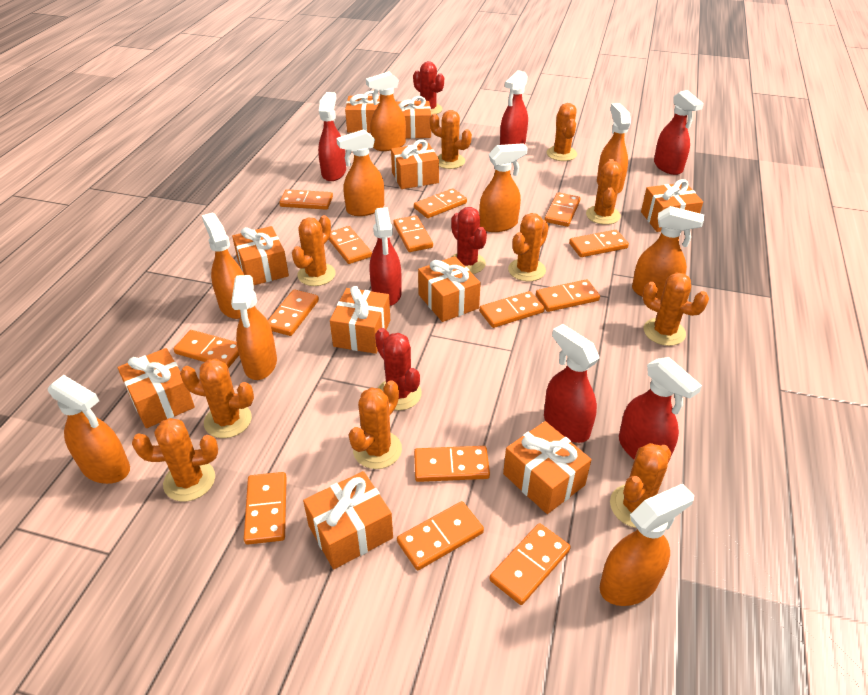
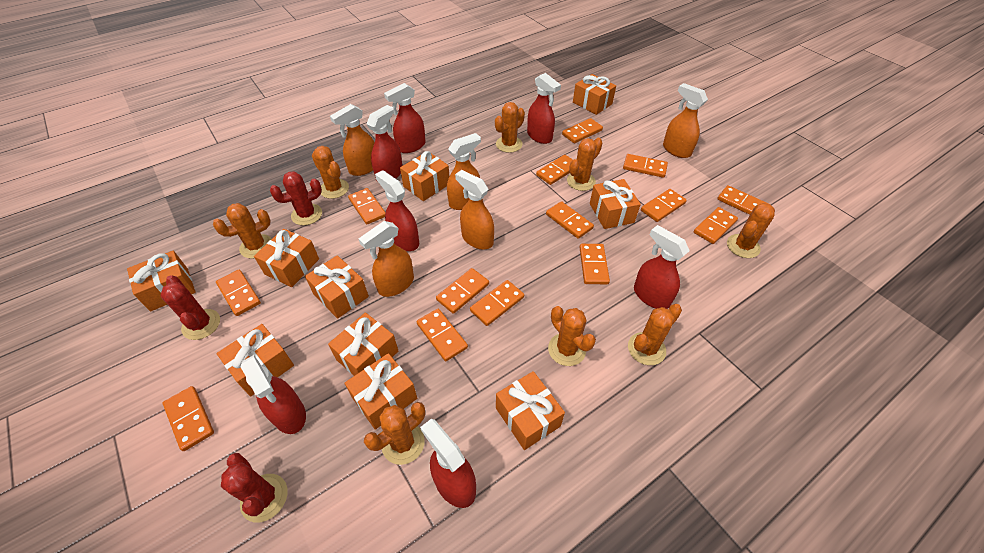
orange cactus: [132,418,218,502] [180,359,254,438] [292,215,336,286] [349,380,402,469] [430,110,472,169] [508,213,549,281] [547,103,577,161] [586,159,622,225] [610,443,671,528] [643,272,709,346] = 10 -> [213,203,272,259] [312,146,349,199] [364,402,425,465] [495,102,525,153] [548,306,596,366] [567,138,603,191] [628,304,682,365] [727,203,775,258] = 8
orange spray bottle: [48,375,130,484] [202,212,244,319] [231,275,277,380] [336,129,384,216] [366,71,406,151] [479,143,528,232] [597,103,631,193] [600,484,694,606] [632,206,704,300] = 9 -> [330,104,375,176] [359,221,414,297] [447,133,481,210] [455,170,494,250] [663,83,708,158] = 5
red spray bottle: [318,92,346,181] [370,207,402,306] [500,70,528,145] [544,324,599,443] [619,357,702,463] [654,90,704,175] = 6 -> [241,355,306,434] [367,105,403,182] [375,170,419,251] [384,83,426,153] [420,419,476,508] [527,73,561,144] [634,225,690,309] = 7

